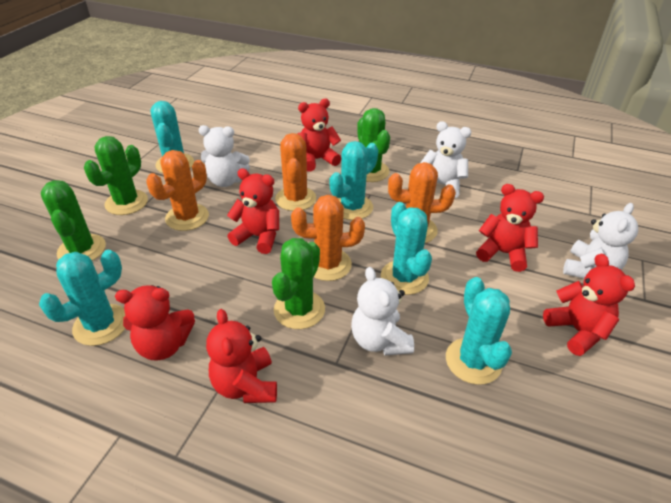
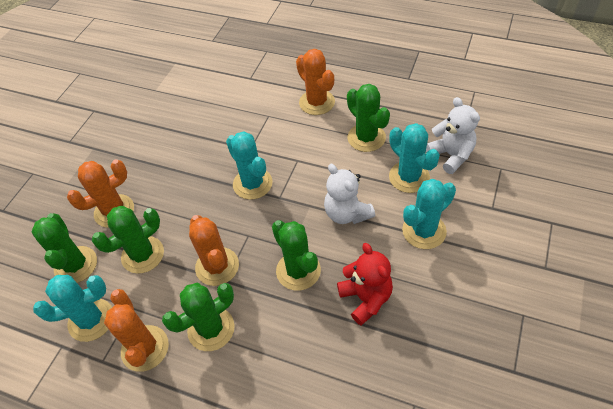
green cactus: [41,180,106,261] [84,136,148,215] [272,238,325,329] [357,108,390,182] = 4 -> [32,213,97,283] [92,206,164,274] [162,282,235,351] [272,220,321,291] [347,84,390,152] = 5
red teddy bear: [115,285,195,361] [206,309,277,403] [227,168,279,254] [297,99,341,172] [476,184,544,272] [543,253,635,356] = 6 -> [337,243,393,325] = 1
turquoise cactus: [39,250,125,346] [151,101,194,173] [330,141,378,220] [381,202,432,295] [446,277,512,385] = 5 -> [33,275,112,342] [226,131,272,200] [389,123,440,193] [402,179,456,249] = 4
white teddy bear: [198,125,250,187] [351,267,414,356] [420,121,472,199] [563,203,638,278] = 4 -> [324,164,375,224] [426,97,480,174] = 2

